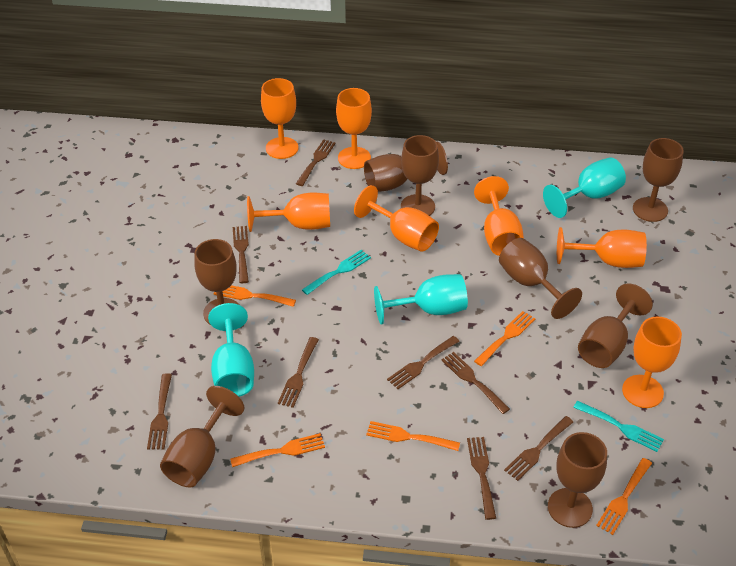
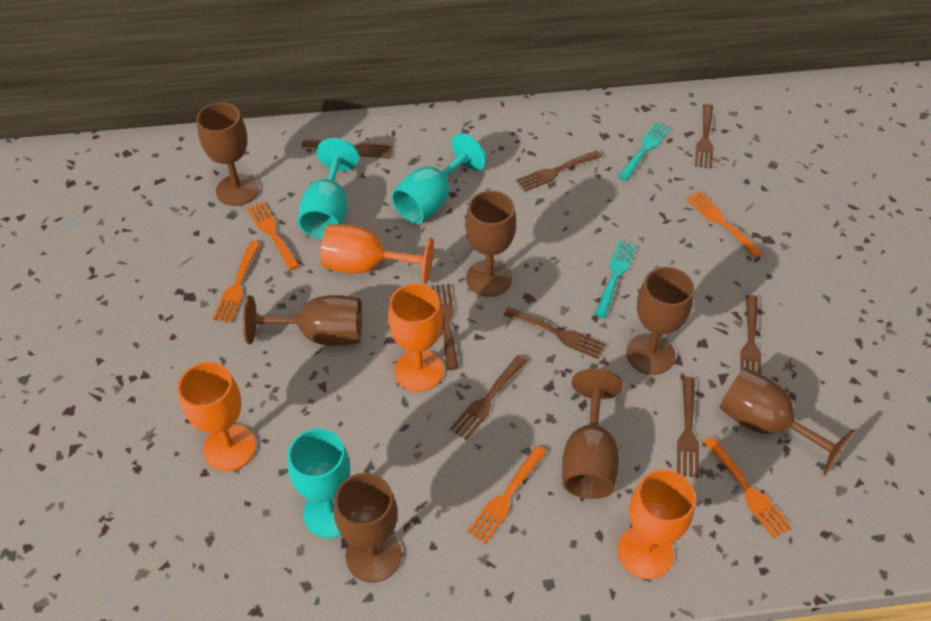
brown goblet: [160,386,244,487] [194,239,239,324] [364,142,448,192] [401,135,439,216] [499,238,582,319] [548,432,607,528] [578,283,653,368] [633,138,684,222] = 8 -> [196,102,259,206] [243,295,362,346] [334,473,402,583] [465,191,516,297] [562,369,623,499] [626,267,694,375] [720,368,855,476] = 7
orange goblet: [247,193,330,232] [261,78,298,159] [336,88,372,169] [354,185,439,252] [474,176,524,256] [557,227,647,268] [622,317,682,408] = 7 -> [178,362,256,471] [321,224,434,284] [388,284,444,392] [618,470,696,579] = 4

